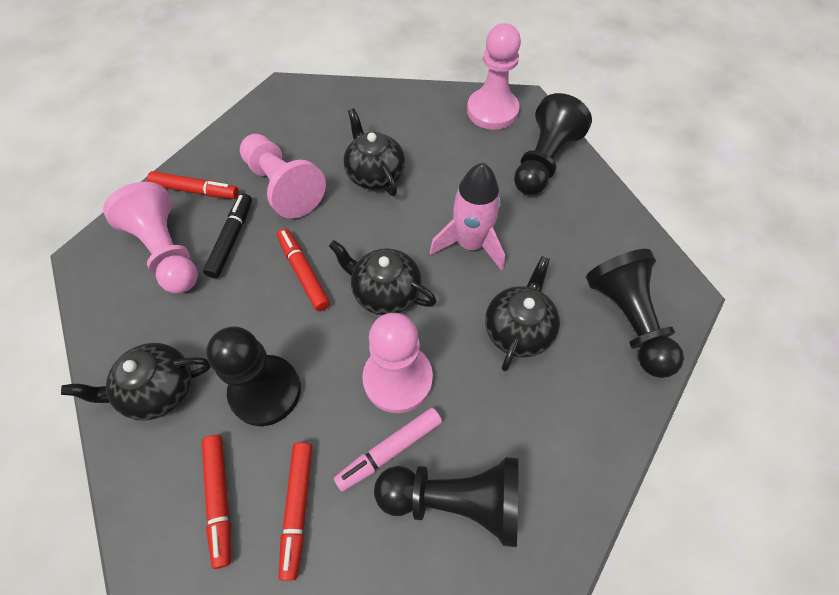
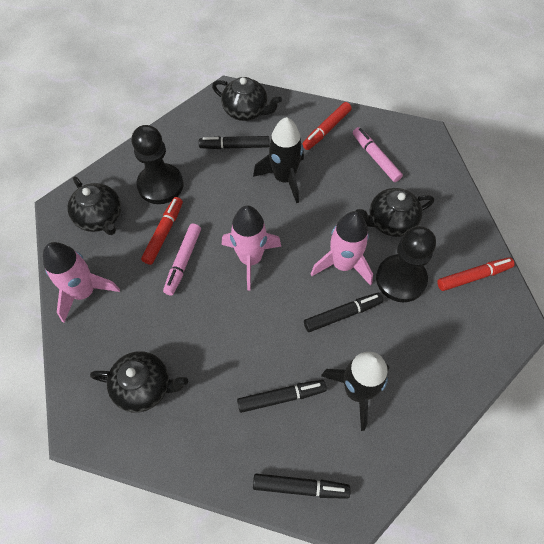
black marker: [203,193,252,278] = 1 -> [199,136,270,149] [237,380,327,413] [253,474,351,499] [304,293,383,332] = 4
black pawn: [206,326,301,426] [374,457,518,547] [514,93,592,195] [586,249,684,378] = 4 -> [132,125,184,204] [376,226,436,302] = 2
black rocket: none = 0 -> [253,117,304,203] [321,352,390,431] = 2
pink marker: [334,407,442,492] = 1 -> [163,223,201,296] [353,127,403,182] = 2
pink pawn: [103,182,198,294] [240,134,326,219] [362,313,433,413] [467,23,521,130] = 4 -> none = 0
pink rocket: [430,163,505,271] = 1 -> [43,242,120,323] [222,205,281,290] [311,211,373,286] = 3
red marker: [147,171,239,199] [202,435,231,569] [277,229,330,311] [279,442,312,581] = 4 -> [141,197,183,265] [302,102,352,150] [437,257,515,291] = 3

